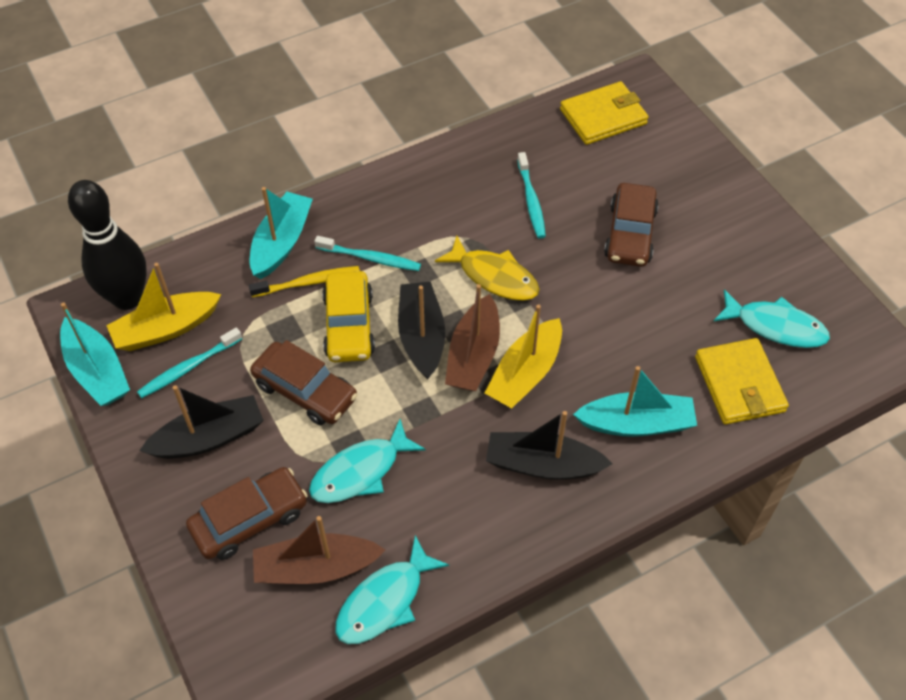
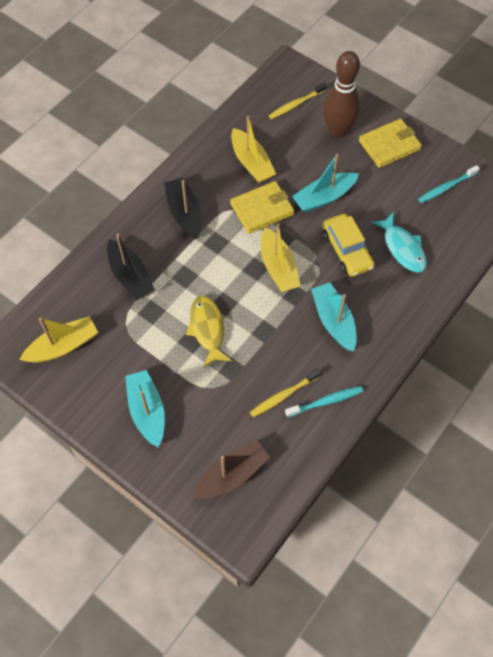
black boat: [139,385,264,459] [398,281,445,379] [486,411,613,480] = 3 -> [107,233,155,300] [164,177,202,239] = 2
black bowling pin: [68,180,147,310] = 1 -> none = 0
brown boat: [253,516,385,584] [445,284,500,391] = 2 -> [192,440,270,499] = 1
brown bowling pin: none = 0 -> [323,51,361,138] = 1
brown car: [186,467,308,560] [250,340,358,425] [604,183,659,267] = 3 -> none = 0
turquoise fish: [309,419,426,503] [335,535,449,644] [713,289,830,348] = 3 -> [371,212,427,273] = 1
turquoise toothbrush: [137,327,242,398] [314,236,421,271] [517,152,546,239] = 3 -> [285,386,363,417] [418,165,480,203] = 2
yellow boat: [106,263,221,351] [485,304,562,408] = 2 -> [20,316,98,363] [231,116,276,183] [261,224,301,292] = 3
yellow toothbrush: [249,266,360,297] = 1 -> [250,369,321,418] [269,83,327,119] = 2

